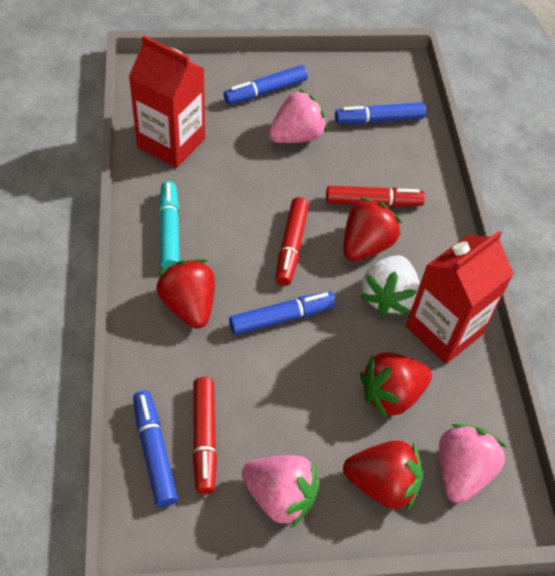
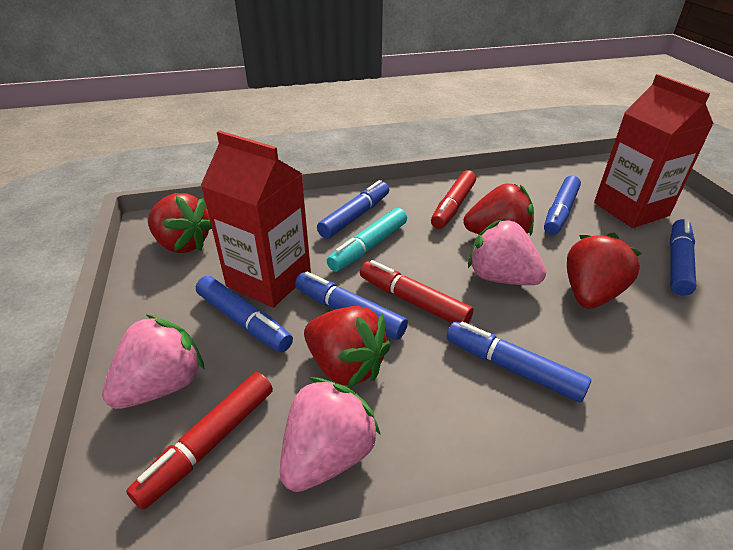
blue marker: [133,391,178,507] [224,65,308,105] [229,291,336,335] [335,102,426,124] = 4 -> [196,276,293,352] [295,271,408,340] [317,180,389,239] [447,322,591,402] [544,176,581,235] [669,218,696,296] = 6
white strawberry: [360,255,420,316] = 1 -> none = 0

